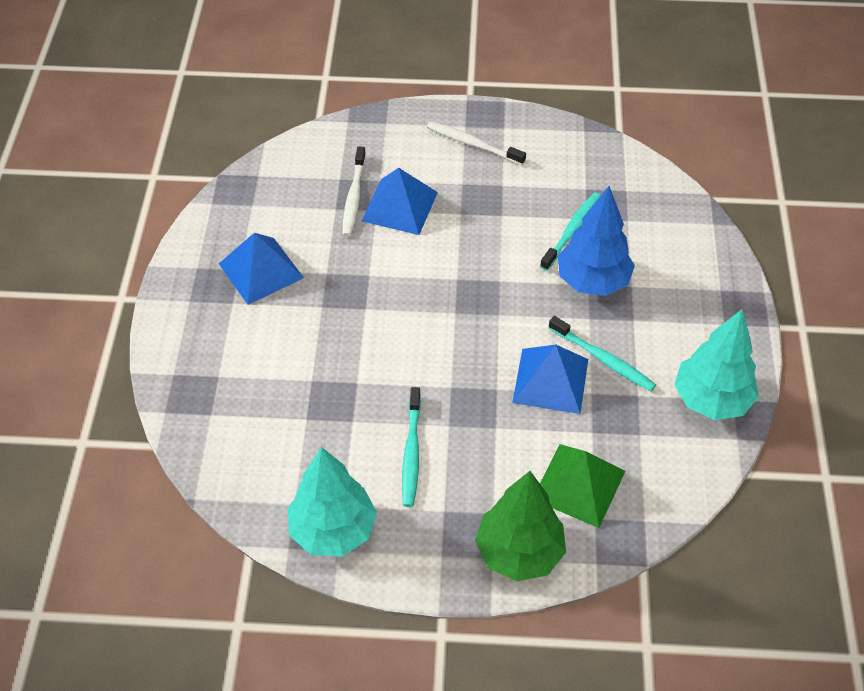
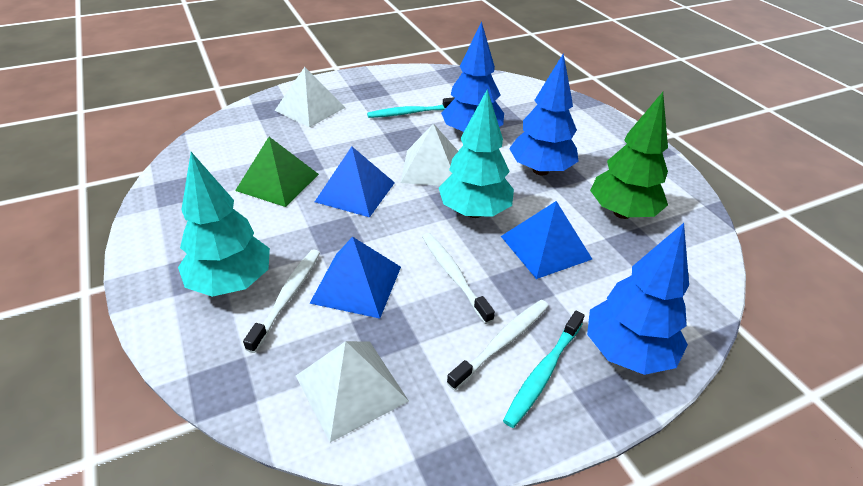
blue tree: [558,186,635,296] = 1 -> [441,21,504,132] [509,53,579,175] [587,223,689,375] = 3
turquoise toothbrush: [402,387,421,507] [540,192,601,271] [549,316,656,391] = 3 -> [367,97,455,118] [503,311,585,428] = 2
white pyramid: none = 0 -> [274,67,345,128] [296,341,409,442] [401,123,458,186] = 3
white toothbrush: [342,146,366,237] [427,121,526,165] = 2 -> [243,249,320,353] [422,233,495,324] [447,300,549,390] = 3

